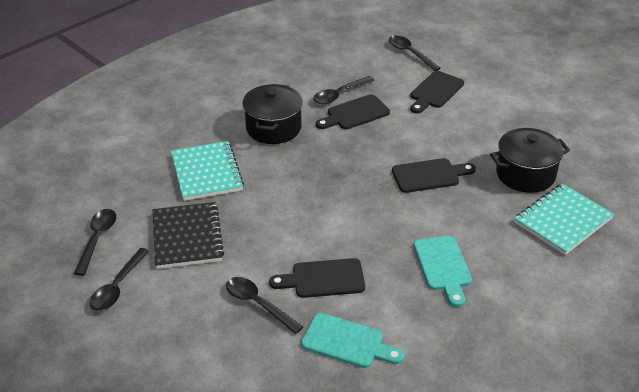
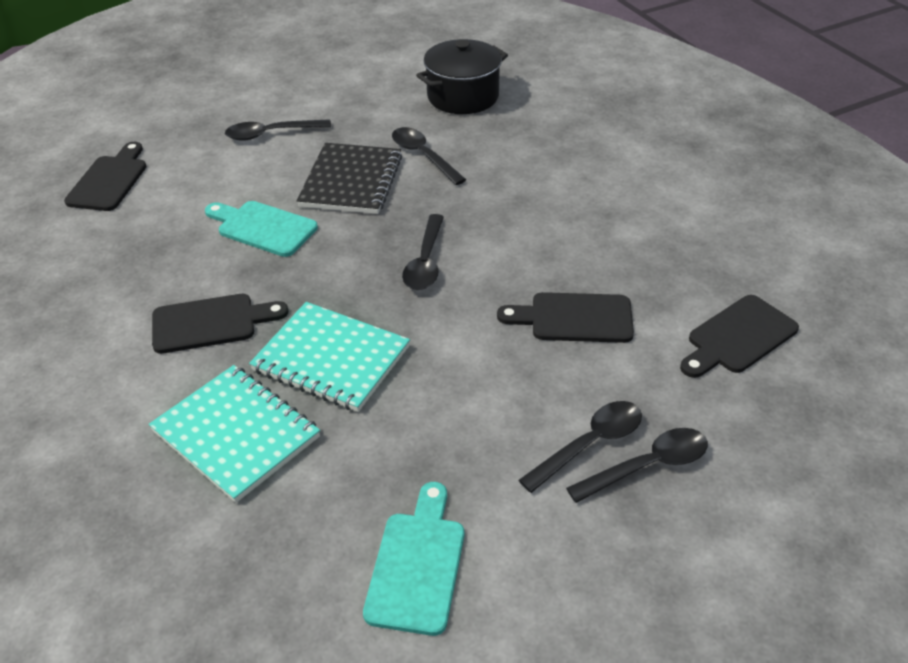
black pot: [242,84,303,144] [490,128,570,193] = 2 -> [416,39,508,114] = 1

